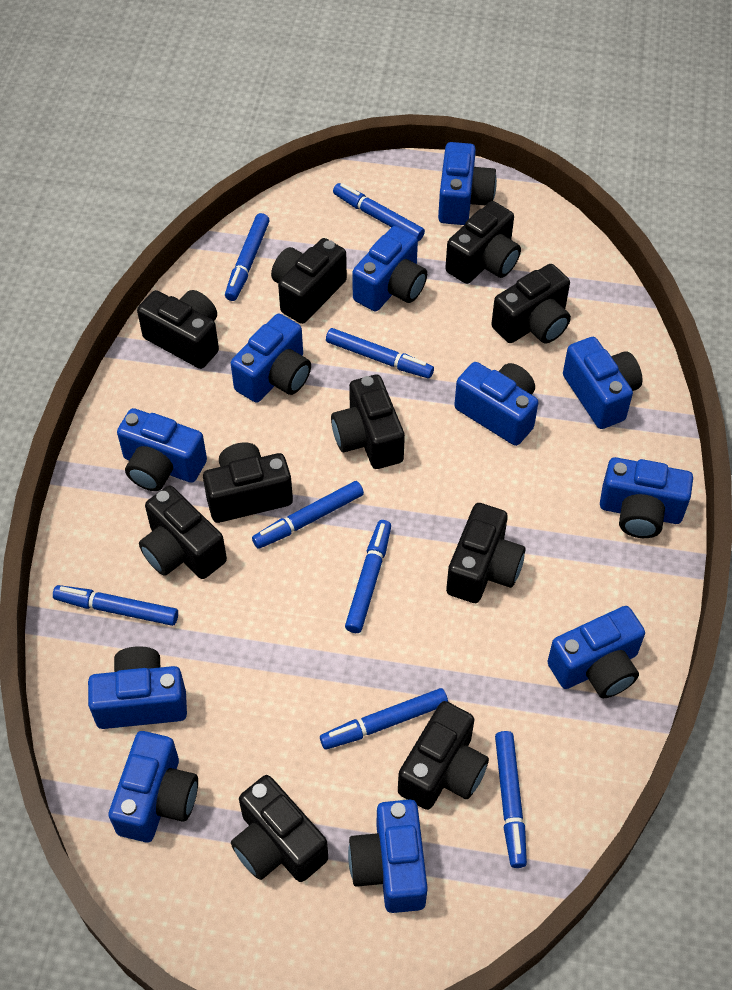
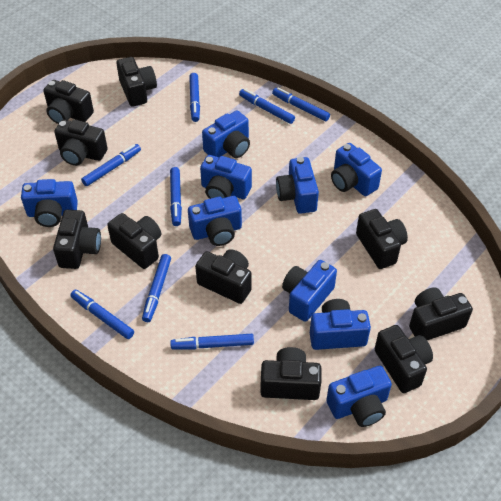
blue camera: [88,646,187,729] [108,731,198,842] [117,408,207,491] [231,314,311,403] [348,800,428,913] [352,226,427,311] [438,142,497,225] [454,362,538,446] [547,606,645,698] [563,337,643,429] [600,457,693,538] = 11 -> [21,179,78,227] [188,196,242,246] [200,155,252,199] [202,111,250,158] [276,157,319,214] [282,260,337,322] [310,299,371,350] [327,366,392,427] [331,143,382,196] = 9

